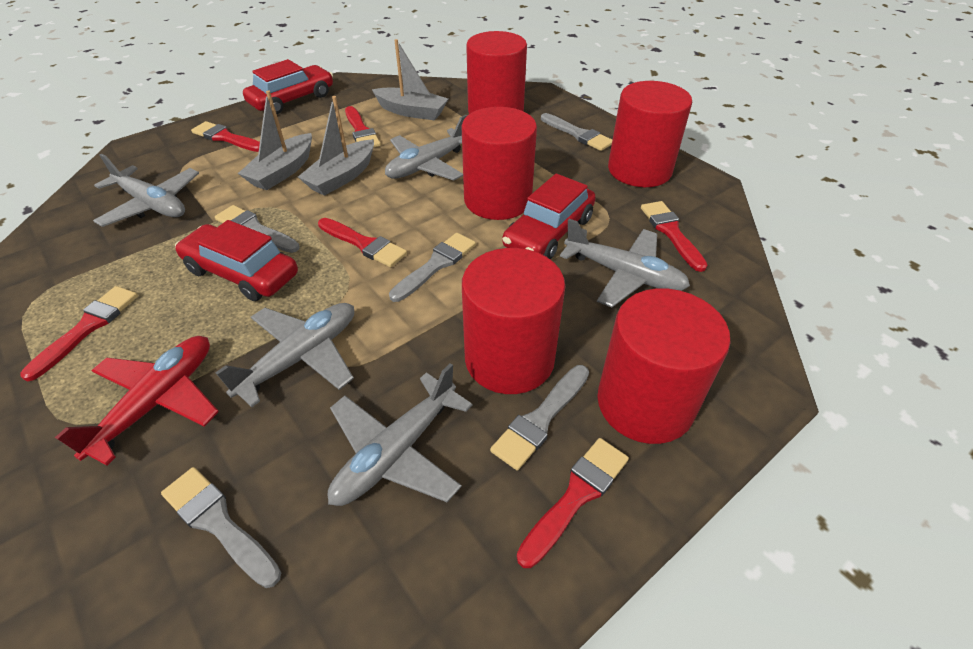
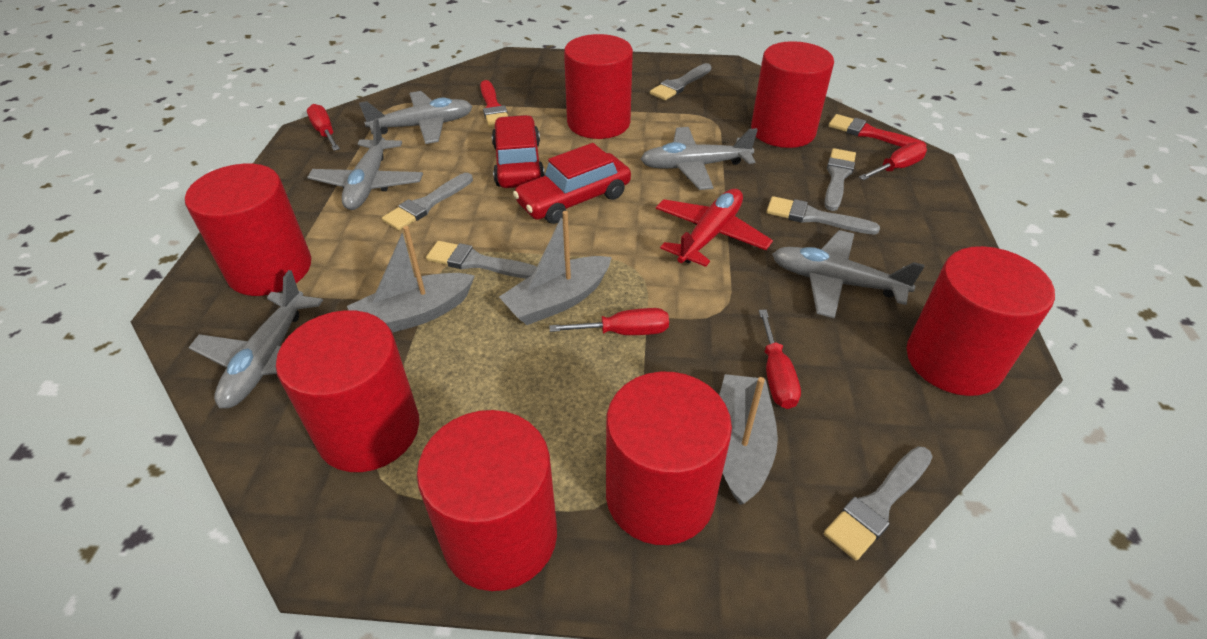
grey brush: [161,467,281,588] [215,205,300,253] [389,233,476,302] [490,365,589,470] [541,113,612,151] = 5 -> [382,173,473,231] [426,241,537,279] [650,63,712,100] [766,196,880,235] [824,148,856,211] [824,446,933,561] = 6
red brush: [21,286,138,381] [191,121,260,152] [318,218,407,267] [345,106,381,148] [517,438,629,568] [641,201,707,272] = 6 -> [480,80,508,128] [828,114,927,147] = 2
red car: [175,220,298,301] [243,59,333,114] [502,174,596,260] = 3 -> [492,115,545,188] [513,143,631,224] = 2
red cylinder: [461,107,537,220] [462,248,565,394] [466,31,527,114] [597,288,731,444] [608,81,692,187] = 5 -> [185,164,311,296] [276,310,419,472] [417,410,557,591] [564,34,633,139] [606,372,732,545] [751,41,834,148] [907,246,1055,396] = 7
red screwdriver: none = 0 -> [307,104,340,151] [549,308,669,335] [759,310,801,409] [859,142,927,180] = 4

